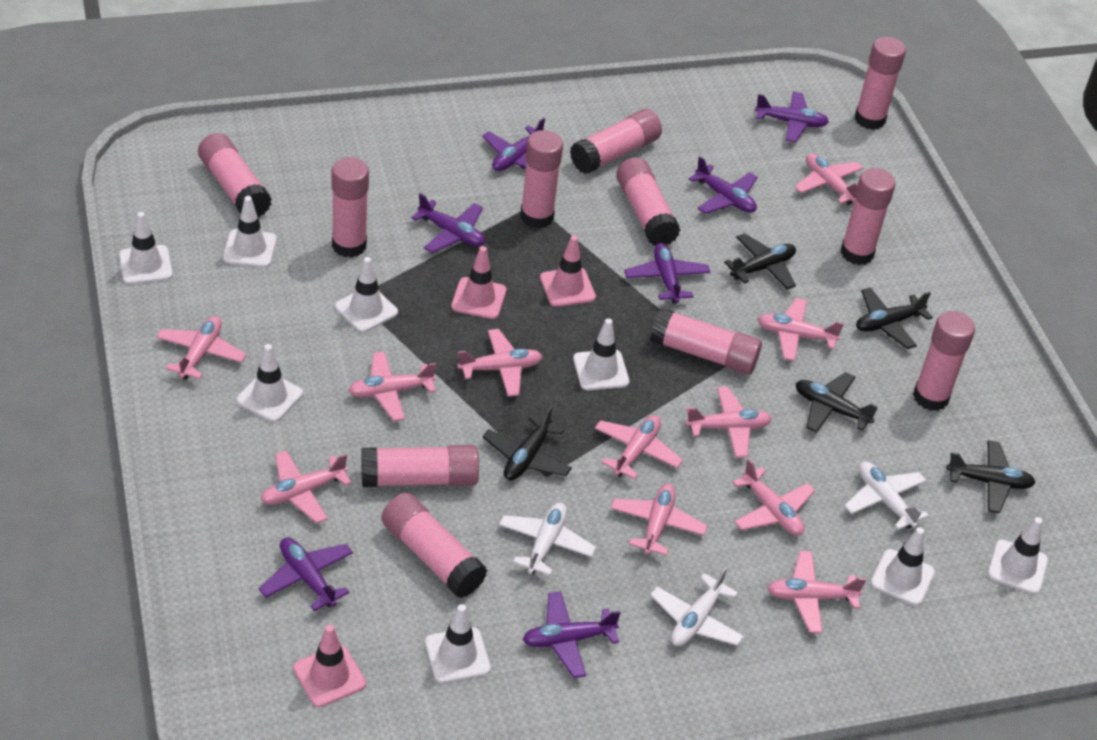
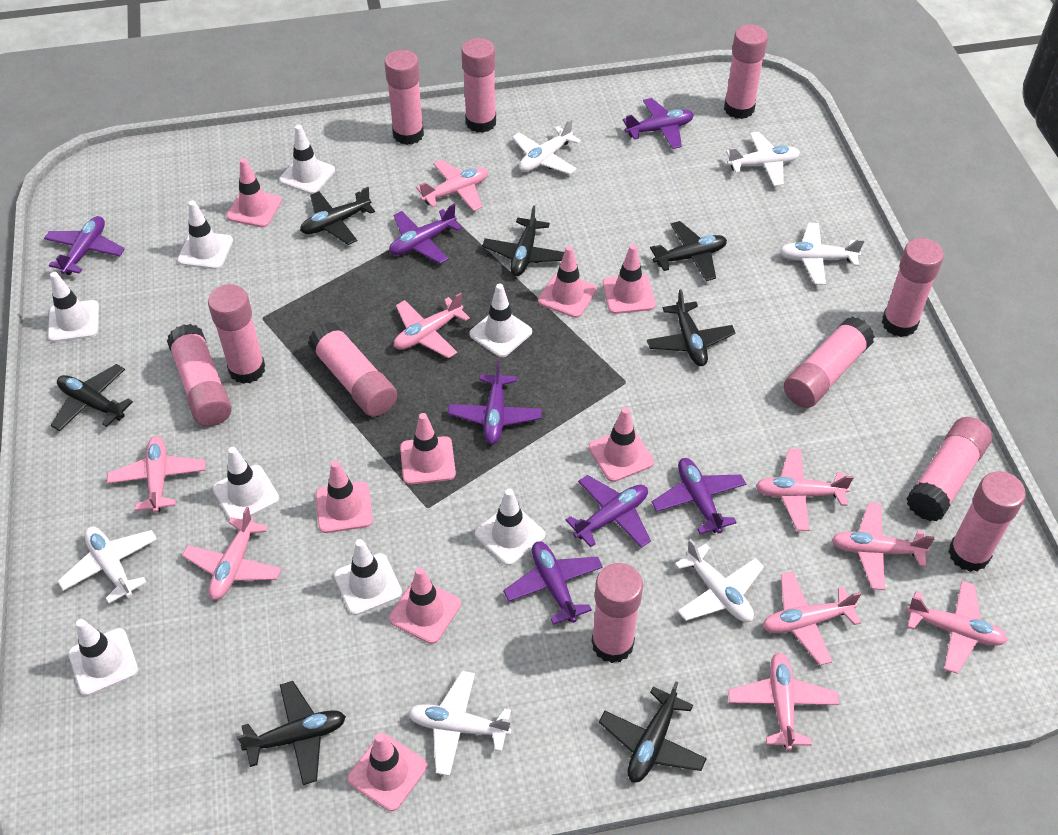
black plane: [483,406,572,481] [724,233,796,290] [796,372,878,433] [856,287,933,349] [946,440,1036,513] = 5 -> [50,364,133,431] [237,681,346,785] [300,187,375,245] [482,205,564,276] [599,682,707,782] [647,289,736,366] [650,221,727,281] = 7
pink plane: [156,316,247,380] [261,450,351,524] [348,351,436,421] [457,329,543,397] [595,415,683,479] [611,484,708,556] [686,387,772,458] [732,459,815,536] [757,298,844,361] [767,551,866,633] [795,154,863,205] = 11 -> [107,436,206,513] [182,507,282,600] [394,293,470,358] [416,160,488,211] [728,652,839,751] [755,449,854,531] [762,571,861,665] [832,502,935,590] [906,581,1008,674] = 9
pink traffic cone: [293,625,366,707] [451,246,506,319] [540,236,596,307] = 3 -> [226,158,282,227] [316,461,373,533] [348,733,427,811] [389,567,461,644] [400,413,456,485] [538,246,597,318] [589,407,654,482] [603,244,656,314] = 8
white plane: [499,503,596,575] [650,567,744,646] [844,462,929,530] = 3 -> [58,527,157,603] [408,671,512,776] [512,118,581,174] [674,539,764,622] [726,131,800,186] [779,223,865,285] = 6

